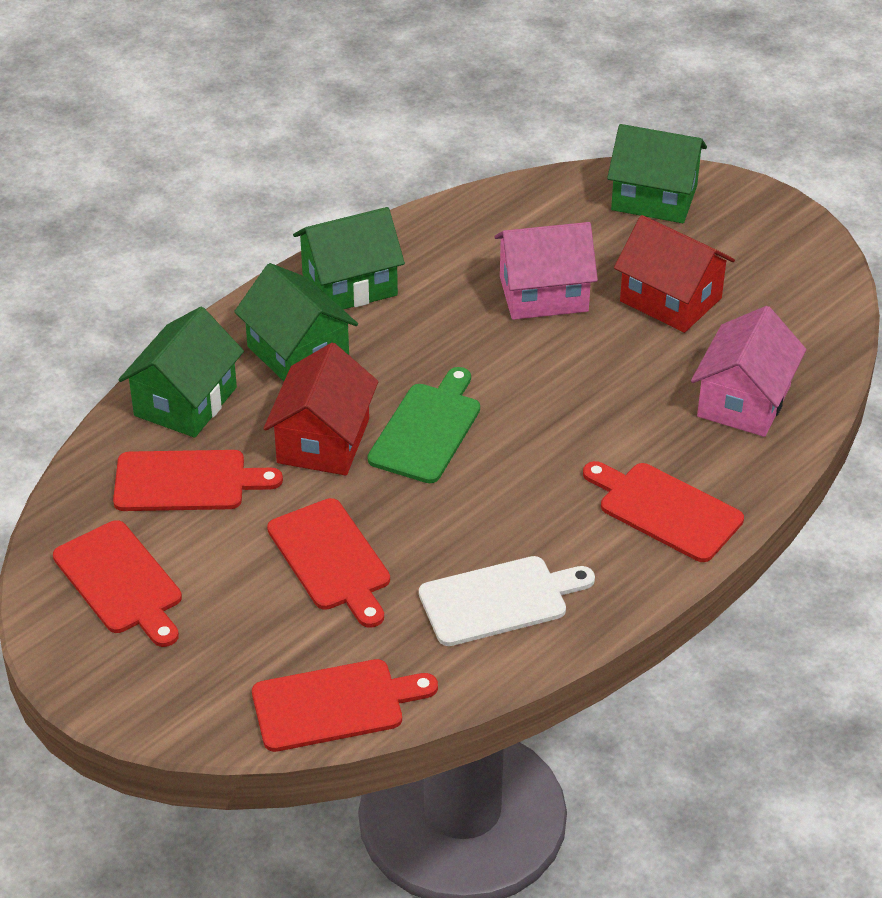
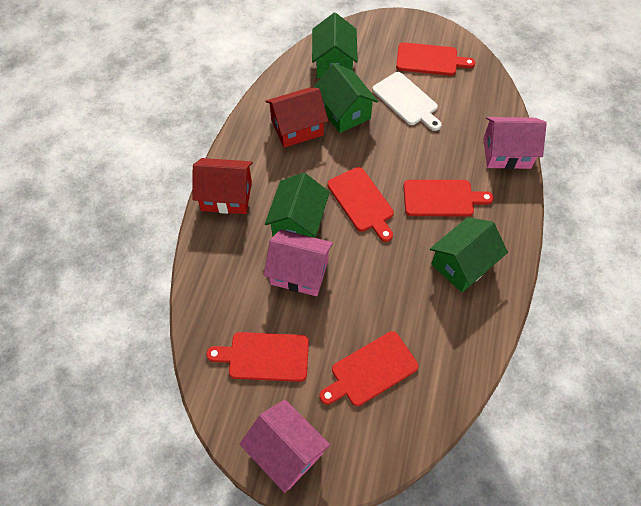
green cutting board: [368,367,480,483] = 1 -> none = 0
pink house: [494,222,598,320] [691,306,806,437] = 2 -> [240,399,330,493] [264,230,333,296] [483,117,547,169] = 3

